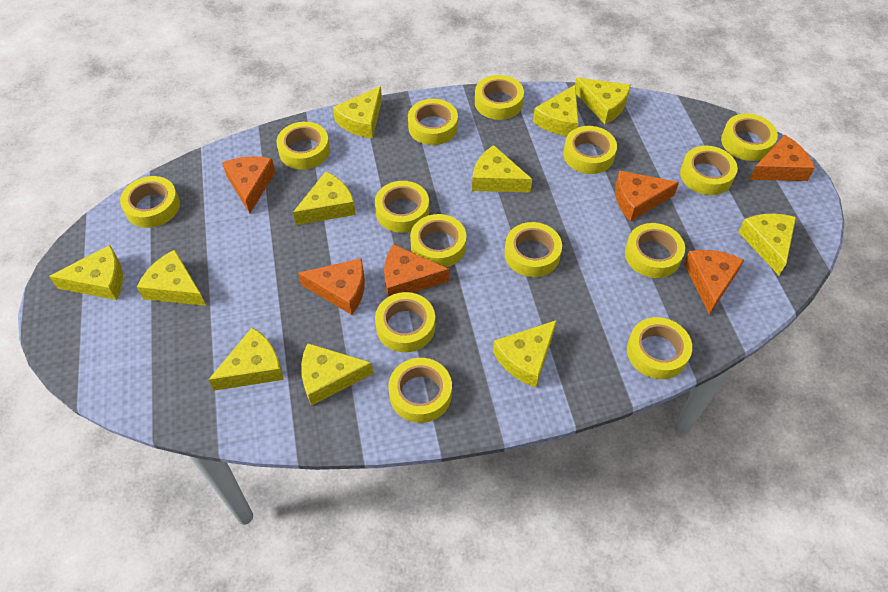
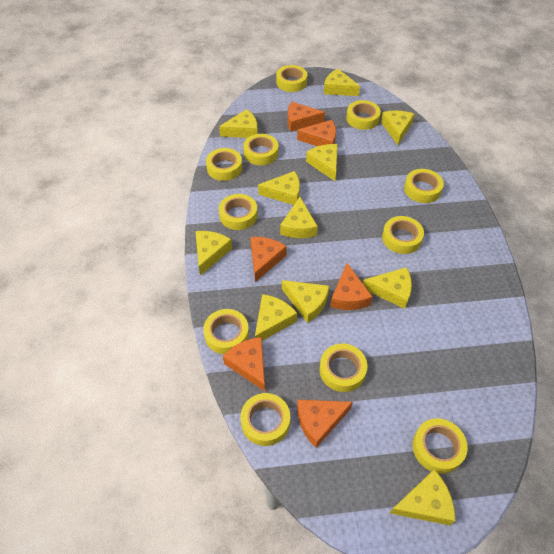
yellow tape: [120,176,180,228] [277,122,330,170] [375,181,429,233] [375,292,435,352] [388,358,452,423] [408,99,458,145] [410,214,466,267] [475,75,524,120] [504,222,562,277] [563,126,617,174] [625,223,685,278] [627,317,692,379] [680,146,738,195] [721,113,778,161] = 14 -> [203,309,249,354] [206,148,242,181] [219,194,258,230] [241,393,290,446] [243,134,278,165] [276,65,307,92] [319,344,367,392] [346,100,381,130] [382,216,424,254] [404,169,444,203] [413,418,468,474] = 11

